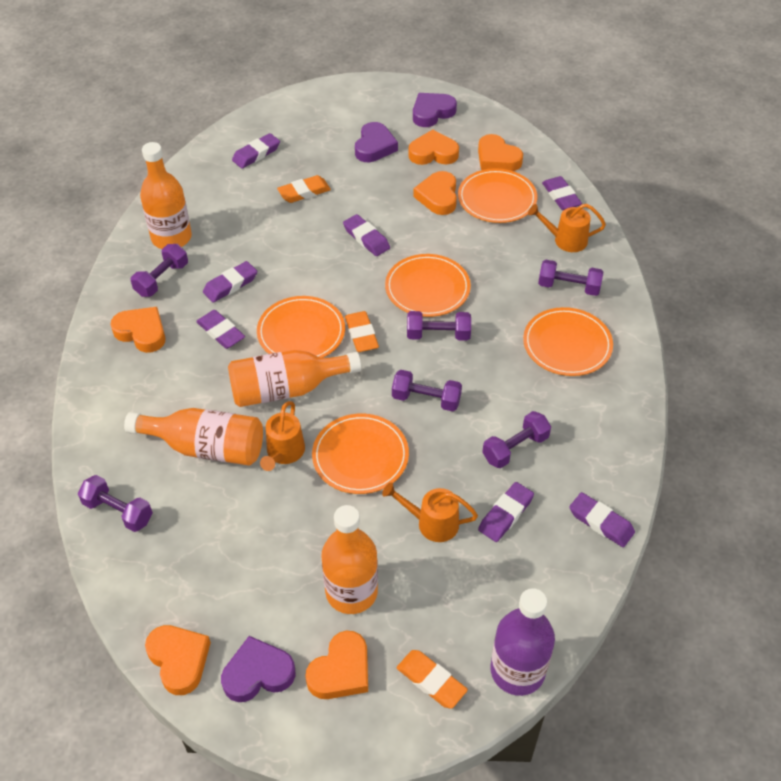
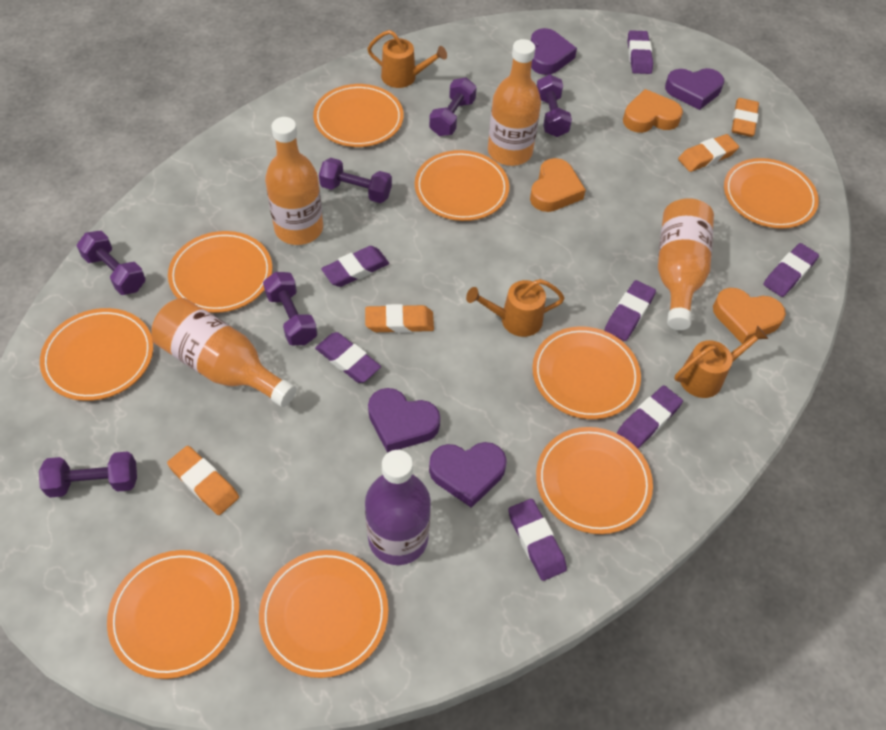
orange eraser: [277,175,331,203] [345,311,379,352] [397,650,468,709] = 3 -> [167,446,239,515] [365,304,434,333] [678,134,739,172] [732,98,759,137] = 4
orange heart: [110,307,166,353] [145,625,211,695] [305,631,368,699] [408,130,459,165] [413,171,457,215] [478,134,523,171] = 6 -> [530,158,586,212] [623,89,683,133] [713,288,786,344] = 3
orange plate: [257,296,345,358] [312,413,409,494] [385,254,471,317] [458,168,537,223] [523,307,613,376] = 5 -> [40,308,153,401] [107,550,239,679] [168,231,272,313] [259,550,388,678] [313,84,404,147] [415,150,509,221] [532,326,641,419] [536,427,653,534] [724,158,819,229] = 9
purple heart: [221,636,296,702] [355,122,398,162] [413,93,457,127] = 3 -> [368,388,440,453] [429,442,507,508] [531,28,577,75] [665,68,724,110] = 4

